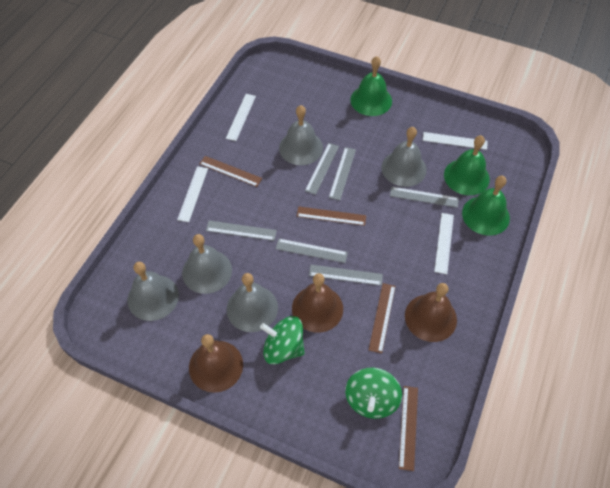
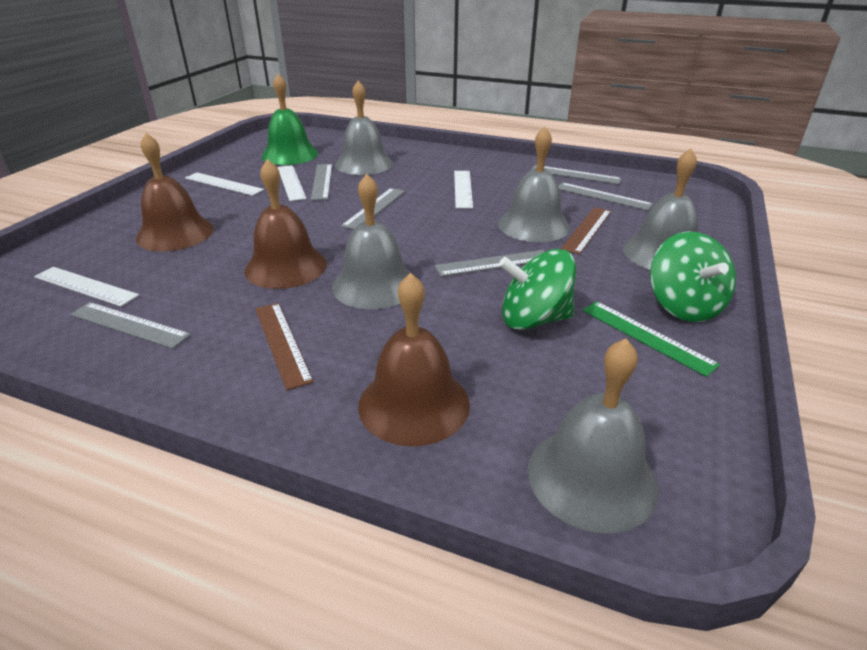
brown ruler: [199,156,262,187] [296,206,366,226] [369,283,396,354] [399,386,418,471] = 4 -> [255,303,314,390] [561,207,611,254] = 2
green bell: [350,56,392,116] [444,135,490,195] [462,176,510,235] = 3 -> [262,74,318,165] = 1
green ruler: none = 0 -> [583,301,720,377] = 1

